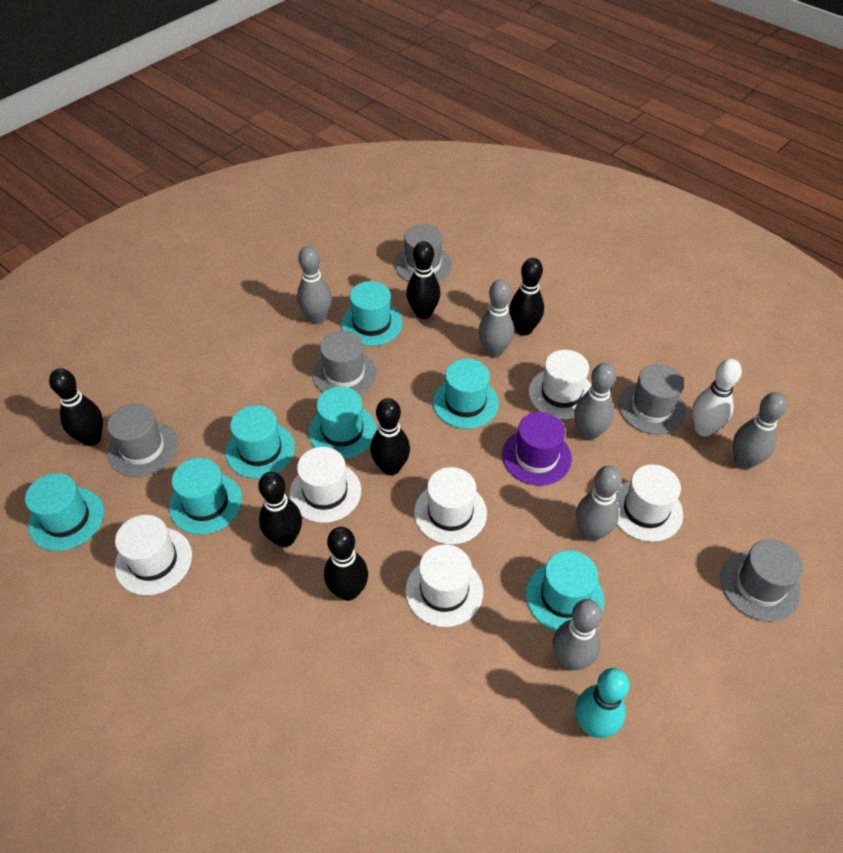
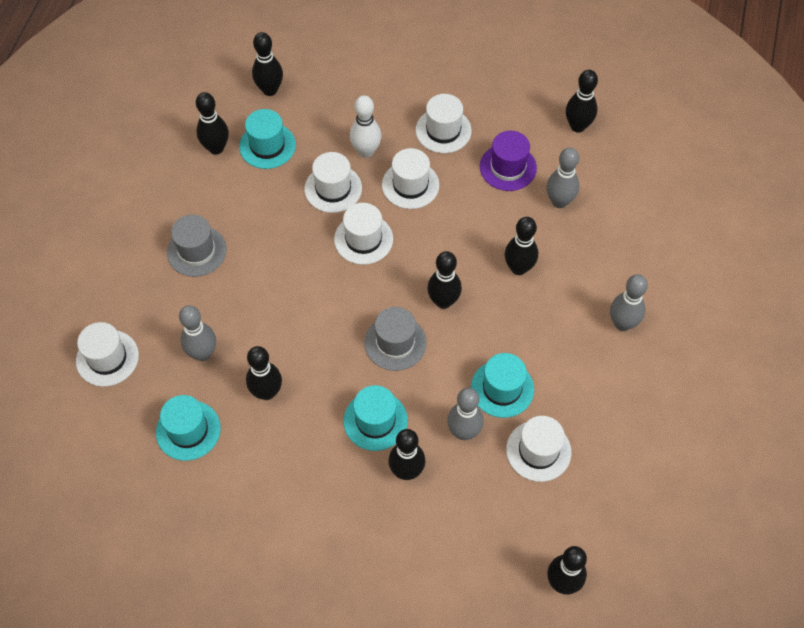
black bowling pin: [49,368,103,446] [258,472,302,547] [324,527,368,601] [370,398,410,475] [406,241,441,319] [509,258,544,336] = 6 -> [196,92,229,155] [246,346,282,400] [252,32,283,96] [388,429,425,480] [427,251,462,309] [505,217,538,275] [547,546,587,595] [566,70,598,133] = 8
grey bowling pin: [297,246,332,324] [478,280,514,357] [553,599,602,670] [574,363,616,440] [576,466,622,541] [733,392,787,469] = 6 -> [179,306,216,361] [447,388,484,440] [547,148,579,208] [610,274,648,331] = 4
grey hat: [107,404,178,477] [312,331,377,395] [395,224,452,282] [618,364,686,434] [720,539,803,622] = 5 -> [167,215,227,277] [365,307,427,371] = 2
turquoise bowling pin: [575,668,630,738] = 1 -> none = 0
turquoise hat: [25,473,104,551] [169,458,242,535] [225,405,295,478] [308,387,377,458] [341,281,402,346] [433,359,499,429] [526,550,604,631] = 7 -> [156,395,221,461] [239,109,296,169] [344,385,408,451] [471,353,534,418] = 4

